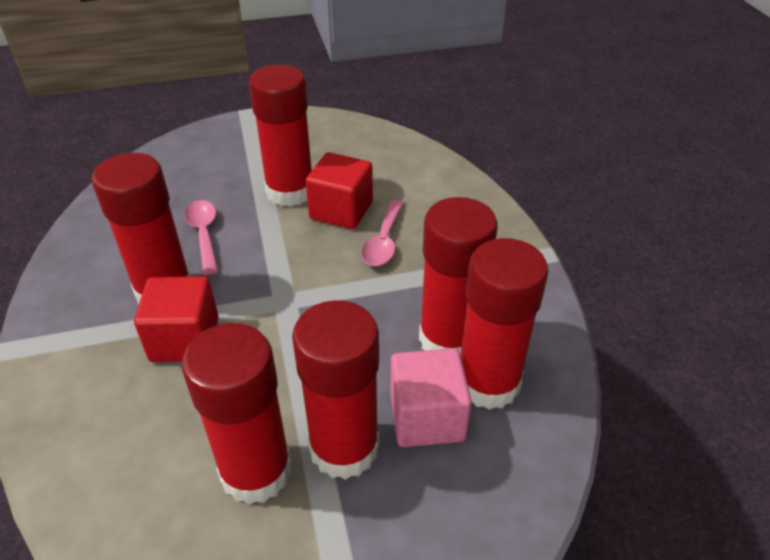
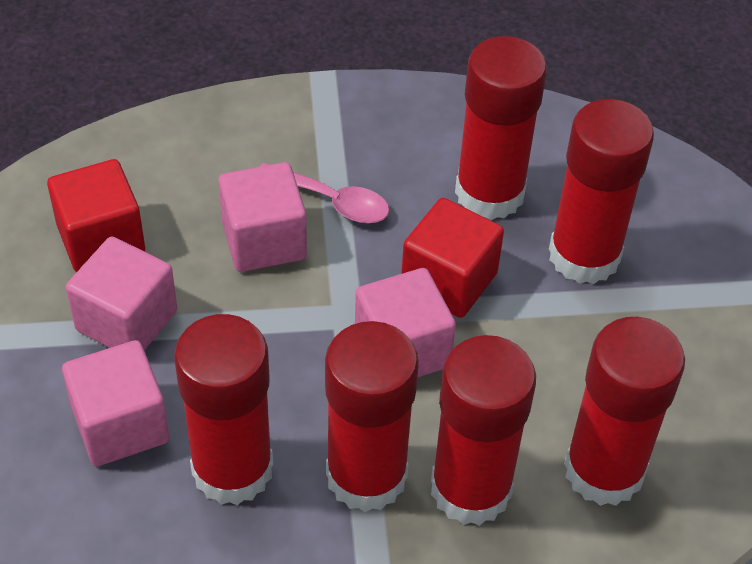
pink cube: [390,348,472,447] = 1 -> [62,340,169,466] [66,237,177,350] [218,162,307,272] [355,268,456,377] = 4
pink spoon: [184,200,218,275] [361,200,403,266] = 2 -> [259,163,389,223] = 1

